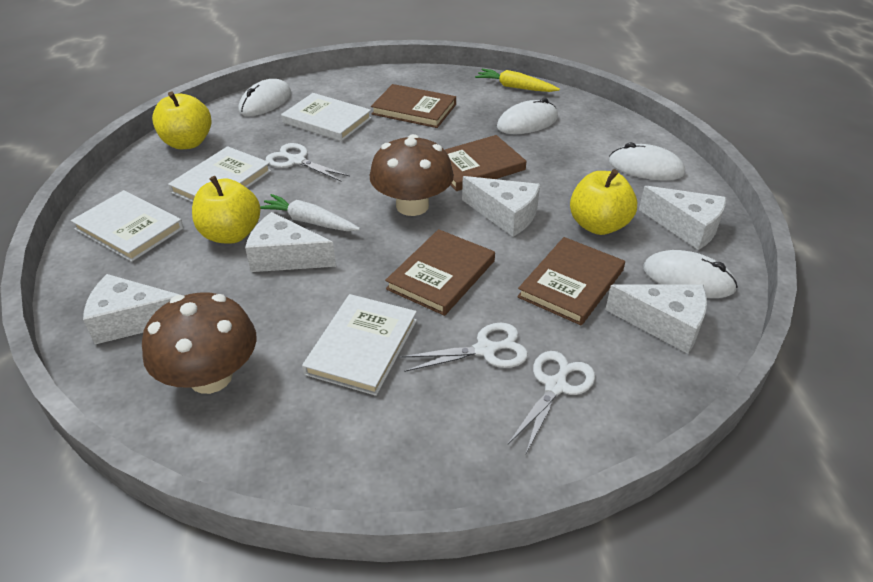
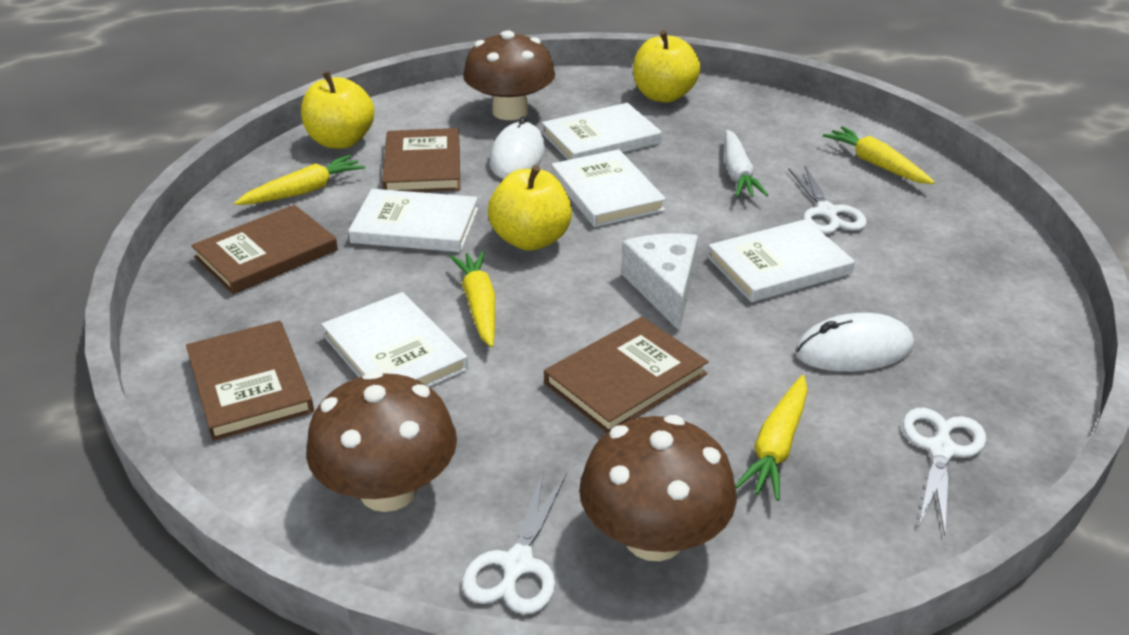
brown mushroom: [142,292,256,394] [370,134,454,216] = 2 -> [306,371,457,512] [463,30,555,120] [579,415,736,561] = 3
white book: [71,190,184,262] [168,146,271,202] [281,93,372,141] [302,294,417,396] = 4 -> [321,292,468,387] [348,189,478,252] [542,103,662,160] [552,149,666,227] [707,219,855,302] = 5
white cheese: [83,274,180,344] [245,212,336,272] [462,176,540,237] [605,285,707,354] [639,186,726,250] = 5 -> [621,234,698,332] = 1
white mouse: [238,79,291,116] [497,98,558,134] [609,142,685,180] [643,250,738,298] = 4 -> [489,116,545,179] [795,313,914,372] = 2
yellow carrot: [475,69,560,92] = 1 -> [234,155,365,205] [450,251,495,347] [735,375,808,501] [823,126,935,184] = 4

